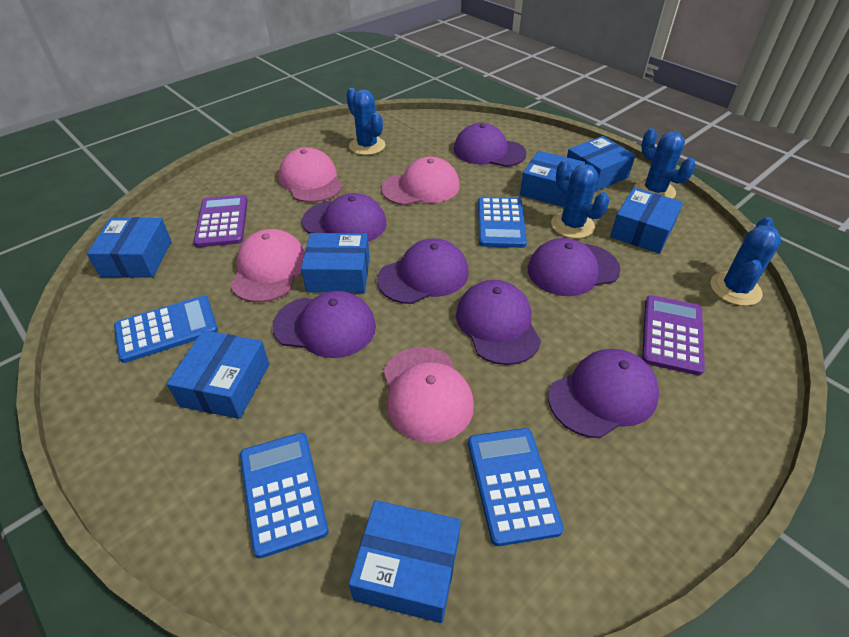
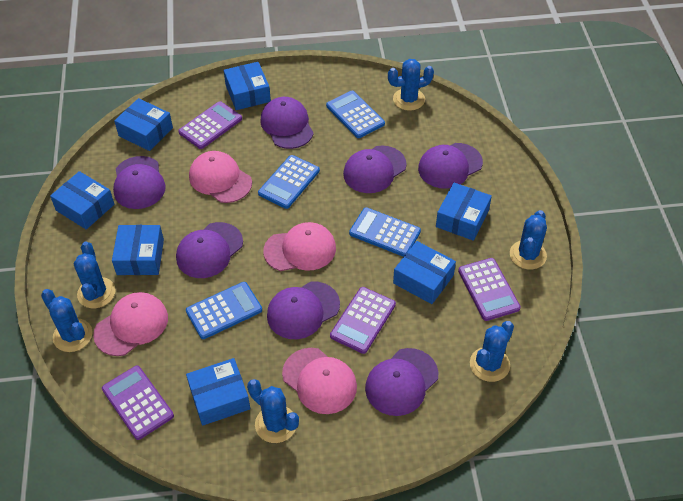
blue cactus: [346,88,385,155] [551,160,609,238] [634,128,695,199] [710,217,781,306] = 4 -> [41,289,92,352] [74,242,116,308] [247,379,299,443] [388,59,434,111] [470,321,514,382] [510,210,547,270] = 6
purple calculator: [193,195,248,247] [642,295,705,376] = 2 -> [102,365,174,440] [178,101,242,149] [330,287,396,354] [458,258,520,321] = 4

